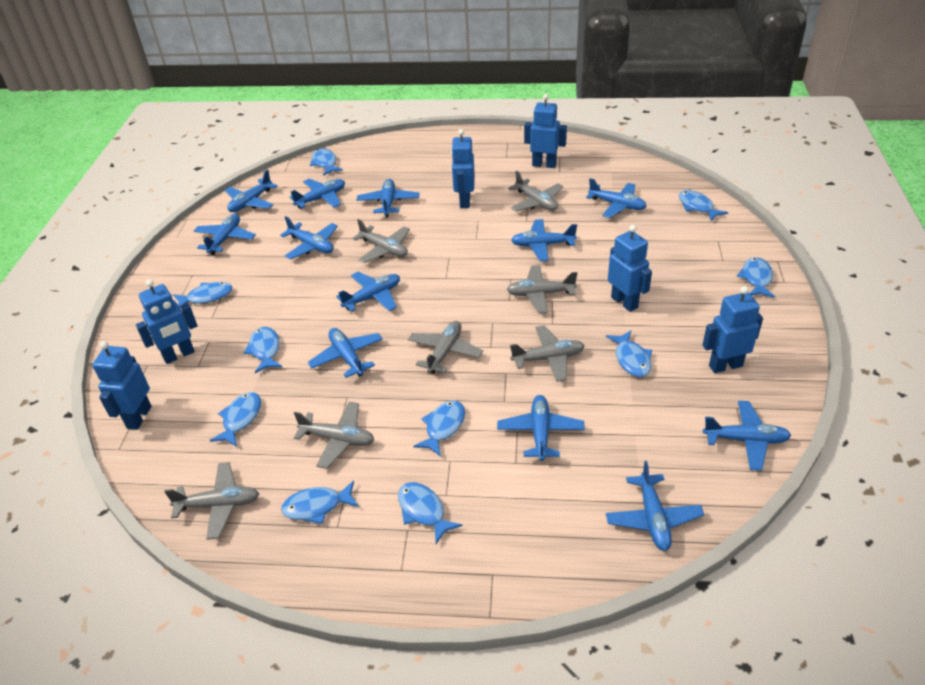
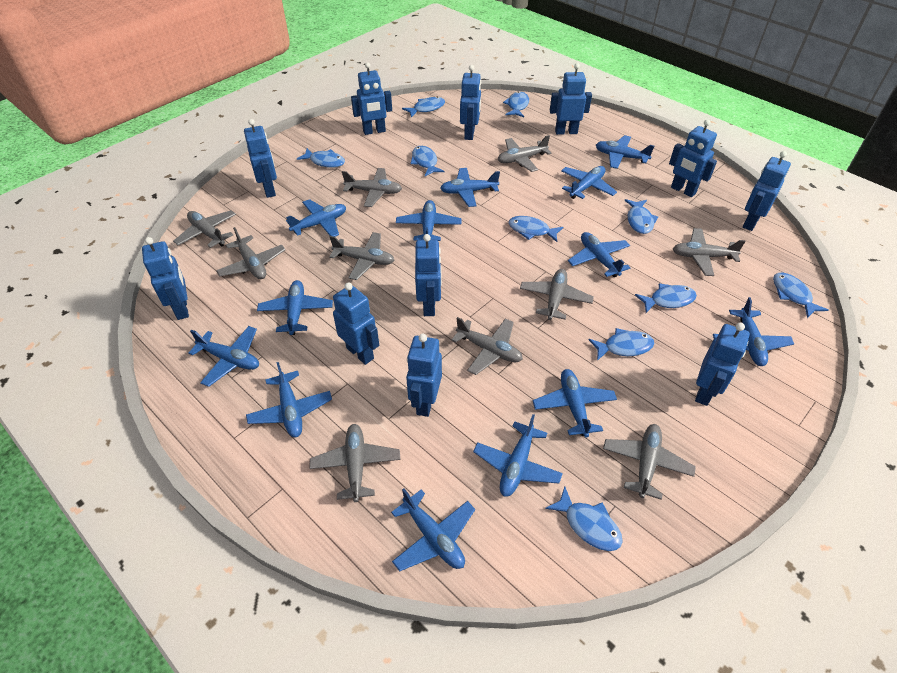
blue plane: [194,214,256,255] [225,170,278,212] [280,216,338,260] [290,179,345,209] [308,328,383,378] [336,272,400,312] [357,179,419,217] [497,395,585,461] [511,219,577,261] [586,178,647,218] [606,461,704,551] [703,401,791,471] = 12 -> [188,326,259,387] [246,362,332,437] [257,280,333,335] [286,199,346,237] [391,488,475,571] [396,200,462,241] [440,168,500,207] [473,414,563,497] [533,369,617,438] [561,166,617,199] [568,232,630,277] [596,135,654,169] [713,297,794,366] = 13
blue robot: [92,341,152,430] [136,279,197,364] [451,129,475,208] [524,94,567,168] [608,225,652,312] [703,286,763,373] = 6 -> [142,237,189,320] [244,119,277,198] [333,283,379,365] [351,62,392,135] [406,334,442,417] [415,234,442,316] [460,65,481,140] [550,63,592,135] [669,119,717,197] [695,323,750,406] [743,151,791,231] = 11
grey plane: [164,462,259,540] [294,402,374,469] [352,219,410,263] [408,321,483,374] [506,265,577,313] [508,171,564,211] [510,325,585,382] = 7 -> [173,210,236,248] [216,227,285,279] [309,424,401,502] [329,232,394,280] [342,168,402,207] [452,317,523,375] [498,135,552,172] [520,269,594,320] [603,424,696,500] [673,228,746,276] = 10

